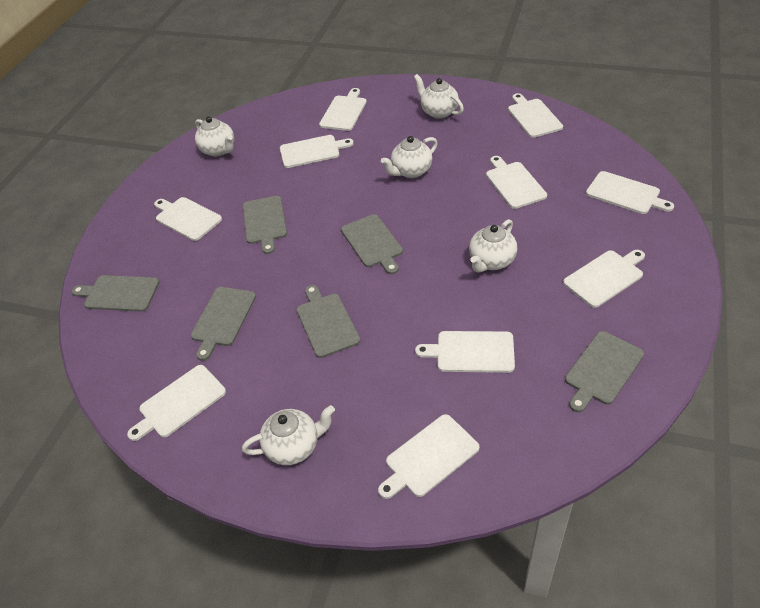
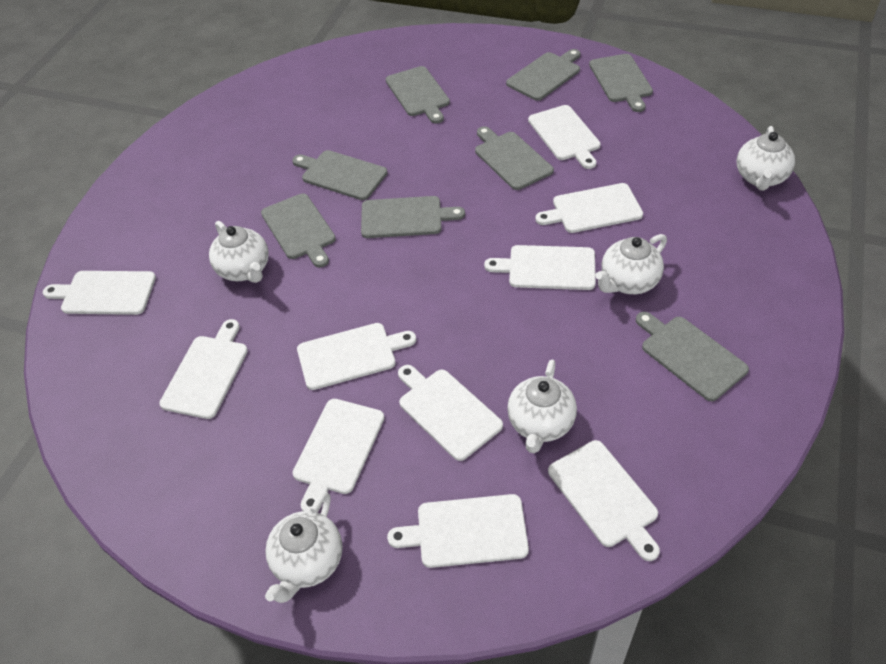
grey cutting board: [72,275,159,312] [191,287,256,361] [243,196,287,254] [296,285,360,358] [341,214,403,274] [565,331,644,412] = 6 -> [261,193,336,267] [292,150,387,200] [361,196,465,238] [386,66,450,124] [475,126,554,190] [506,49,581,101] [589,54,653,112] [636,312,749,401] = 8

